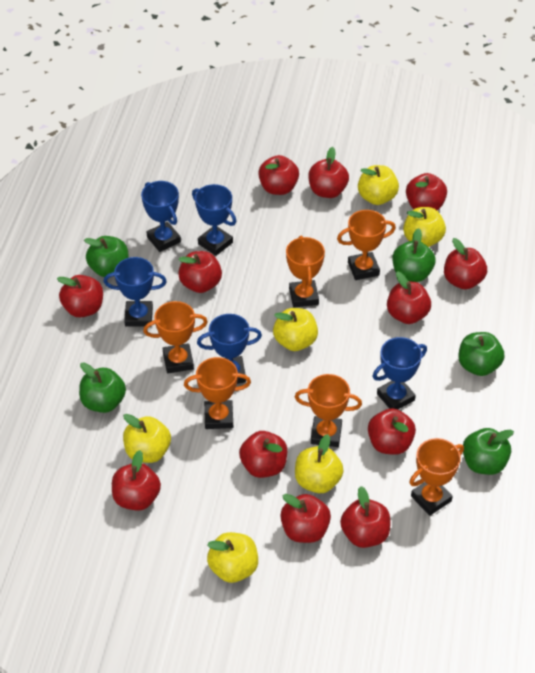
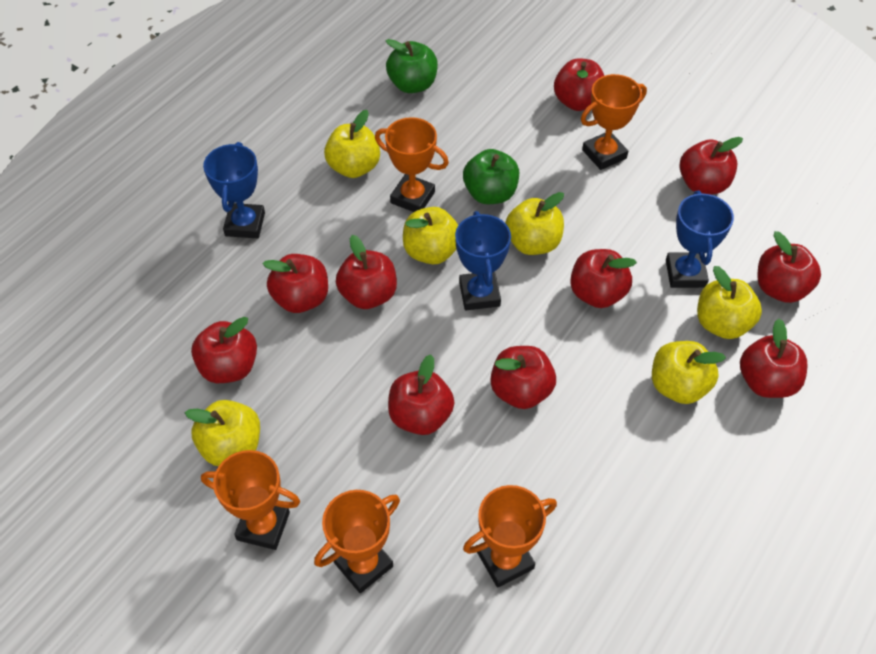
blue trophy: [104,257,167,327] [141,181,181,252] [192,184,236,256] [197,314,262,384] [373,337,427,409] = 5 -> [203,142,265,238] [455,211,511,310] [666,191,734,288] = 3
green apple: [79,363,126,413] [84,236,129,277] [392,228,436,282] [458,332,504,376] [463,428,514,475] = 5 -> [386,39,438,93] [463,149,519,204] = 2
orange trophy: [143,301,208,373] [184,357,251,429] [286,235,325,308] [295,374,362,447] [337,210,396,280] [409,438,464,516] = 6 -> [201,450,300,550] [314,490,400,593] [375,117,449,212] [463,485,557,588] [581,74,647,170] = 5
red apple: [57,275,103,318] [112,450,161,511] [178,251,222,293] [239,431,287,478] [258,155,299,195] [280,494,331,543] [308,147,349,198] [340,486,390,548] [368,408,416,455] [387,271,431,324] [406,173,447,210] [444,238,487,290] = 12 -> [191,317,257,383] [263,254,328,313] [336,235,397,309] [388,355,454,435] [490,346,556,409] [554,58,604,111] [570,249,637,308] [680,137,743,195] [740,319,808,398] [757,231,821,303] = 10

